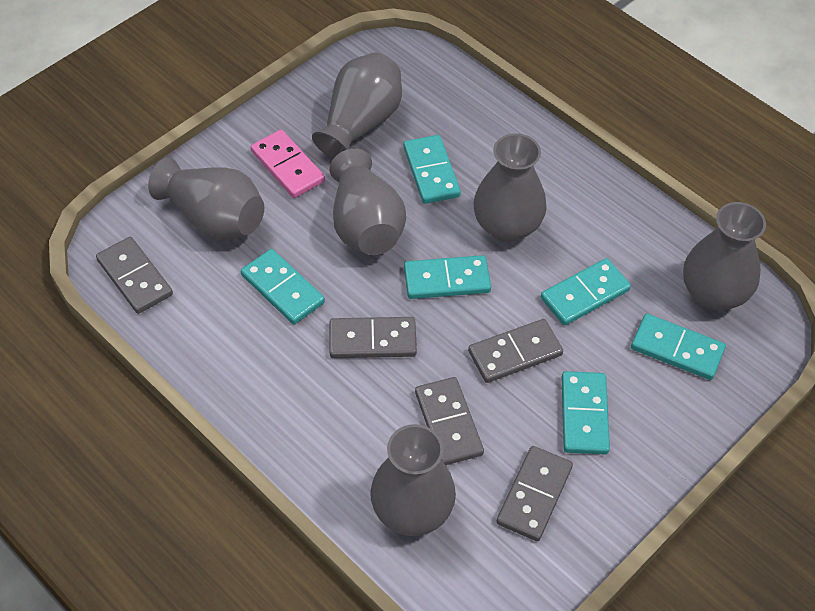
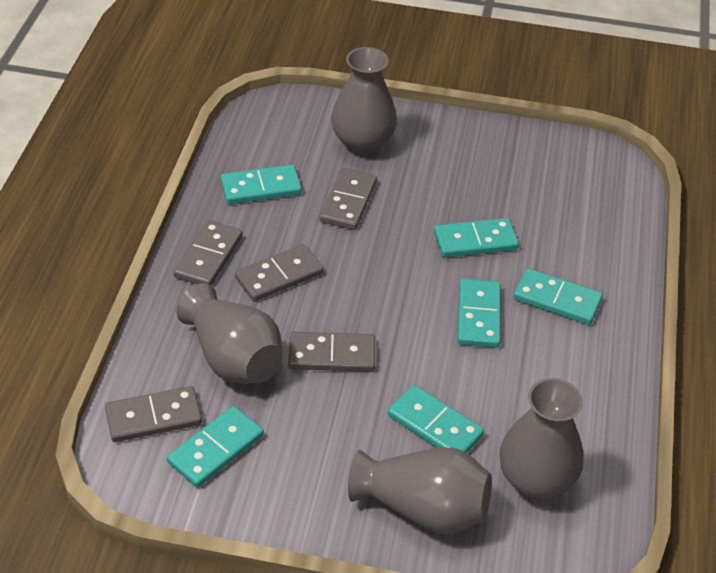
grey vase: [148,158,264,241] [312,52,402,158] [329,149,406,255] [370,424,456,536] [473,133,547,242] [683,202,766,310] = 6 -> [177,283,283,384] [331,47,397,155] [348,448,492,534] [499,378,583,499] = 4
pink domino: [251,130,325,198] = 1 -> none = 0

